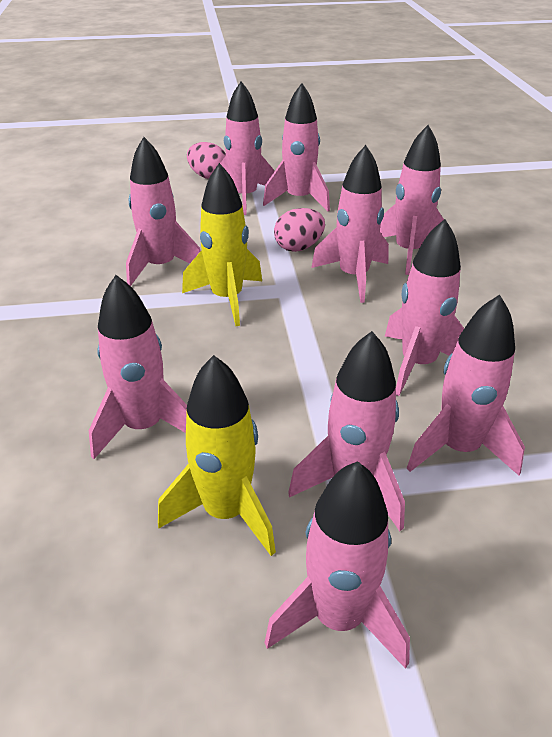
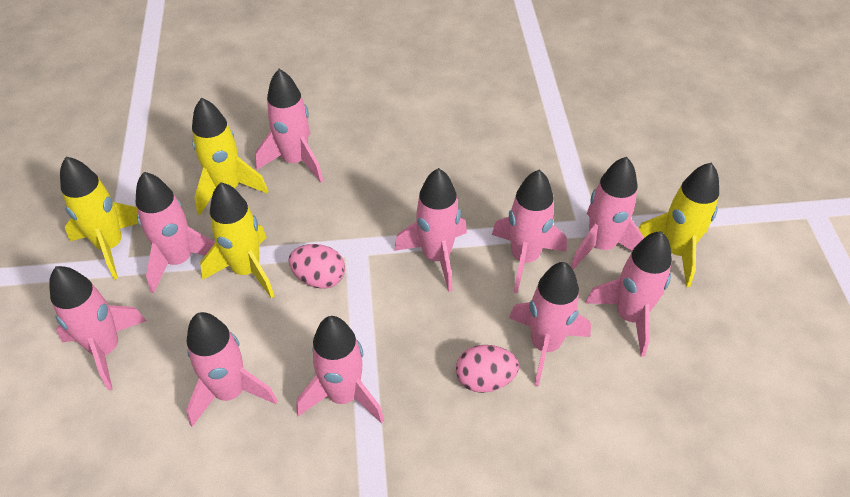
yellow rocket: [158,355,276,556] [182,163,262,326] = 2 -> [60,157,139,280] [192,98,268,215] [200,182,275,299] [638,162,719,287] = 4

